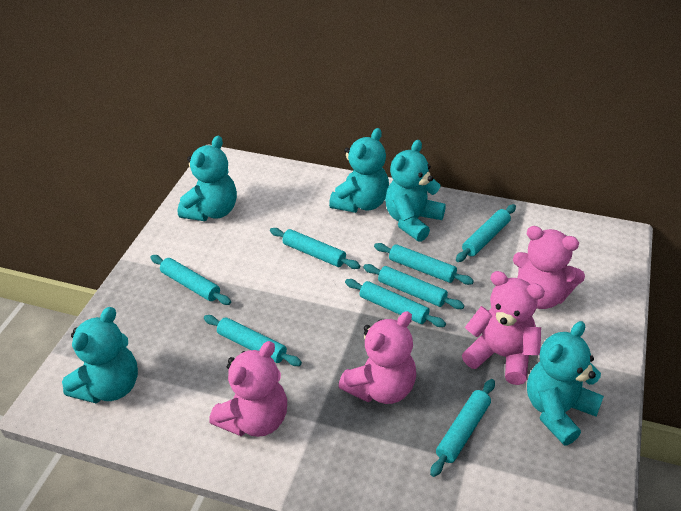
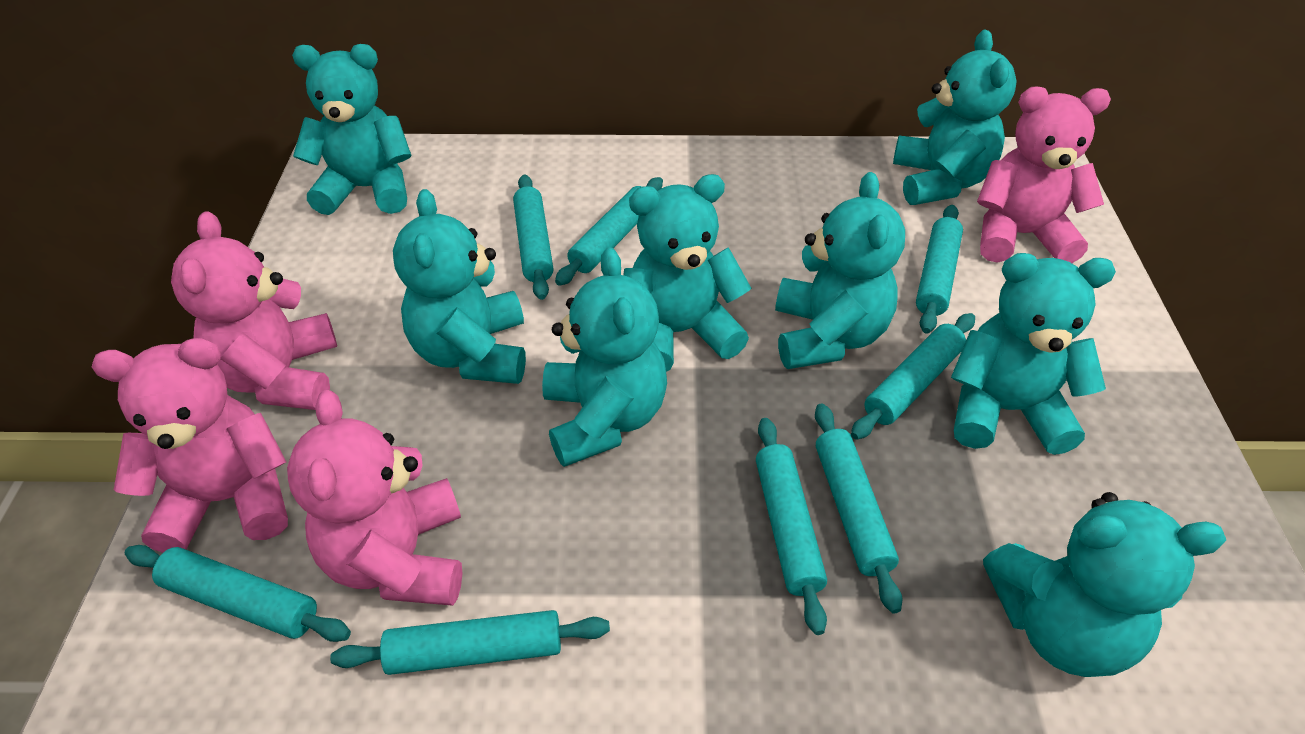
turquoise teddy bear: [62,307,138,403] [178,136,237,221] [329,128,389,213] [385,140,446,242] [527,321,604,446] = 5 -> [292,44,412,215] [393,189,526,384] [542,247,667,467] [623,174,752,372] [775,172,905,369] [893,30,1017,205] [951,253,1116,455] [983,492,1226,677] = 8

